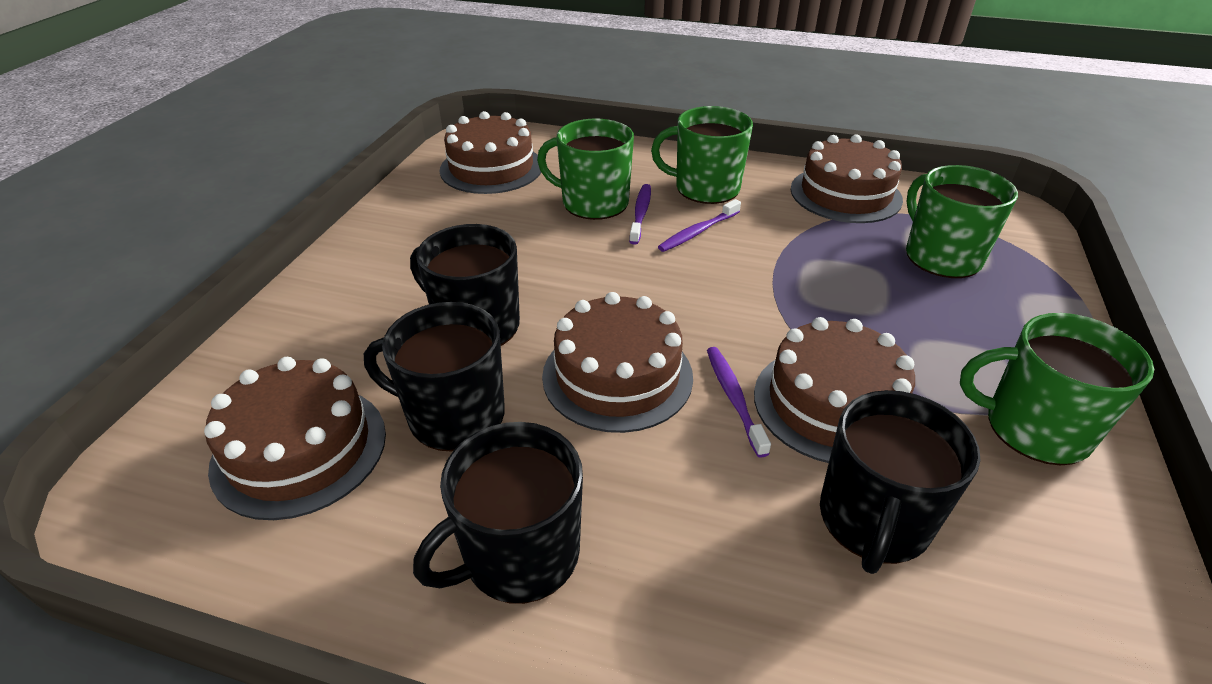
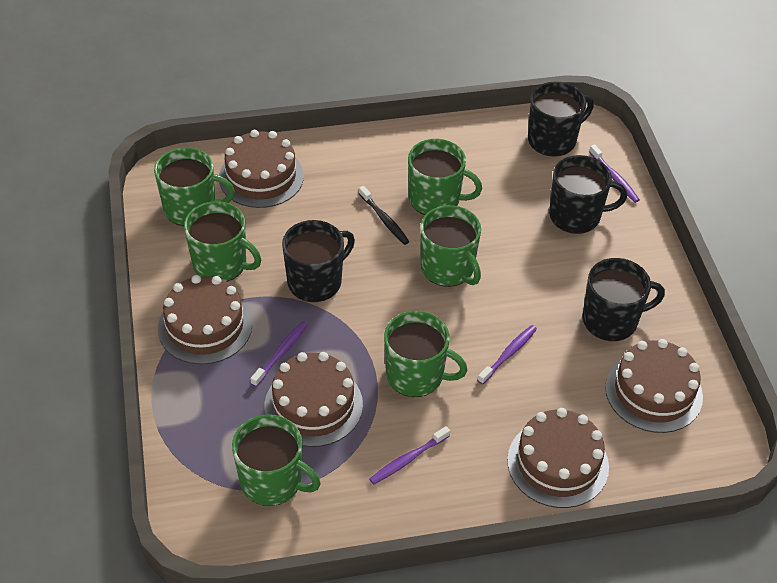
black toothbrush: none = 0 -> [359,186,410,245] = 1
green mug: [537,119,634,220] [651,106,753,204] [906,165,1018,278] [960,313,1154,465] = 4 -> [154,148,235,226] [184,201,261,282] [232,414,321,506] [384,311,467,397] [408,139,482,215] [420,205,481,287] = 6
purple toothbrush: [629,184,651,245] [658,199,741,252] [707,347,771,458] = 3 -> [250,321,308,387] [369,426,450,485] [477,325,537,385] [589,144,640,203] = 4

